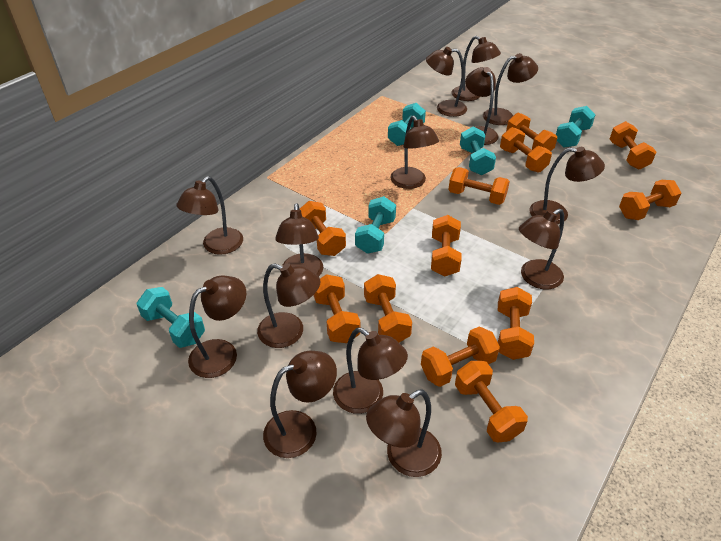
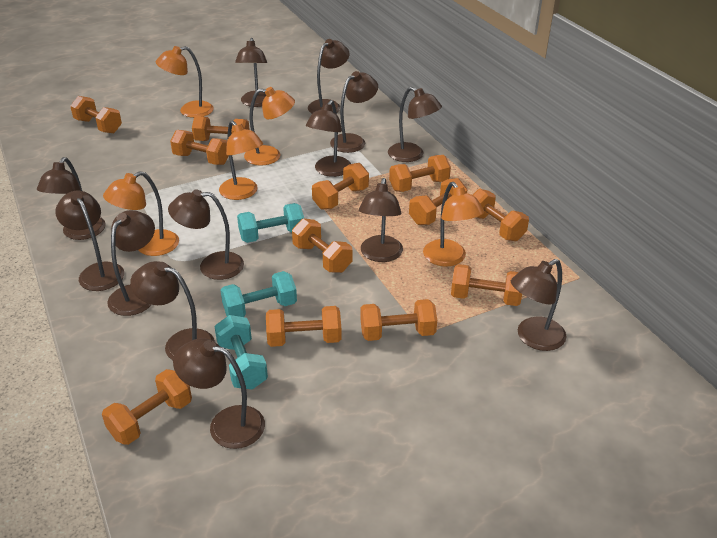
brown lamp: [176,176,243,255] [188,275,246,378] [257,263,321,348] [263,351,337,458] [275,203,323,277] [333,328,408,414] [366,389,442,477] [390,116,439,189] [426,47,467,117] [452,36,501,101] [465,67,499,145] [483,53,538,125] [519,209,564,290] [529,147,605,224] = 14 -> [37,157,106,240] [55,190,124,291] [107,210,155,316] [130,261,215,360] [168,189,244,280] [173,338,265,449] [235,38,267,107] [306,100,351,177] [308,39,349,114] [330,71,378,153] [359,178,403,262] [388,87,442,162] [511,259,566,351] = 13
orange lamp: none = 0 -> [103,171,179,256] [156,46,214,118] [219,121,263,200] [244,87,295,166] [423,182,484,266] = 5
turquoise dumbbell: [137,287,205,348] [355,196,396,254] [388,103,426,146] [460,127,496,175] [556,106,595,148] = 5 -> [214,315,268,390] [221,271,297,317] [237,203,304,243] = 3

